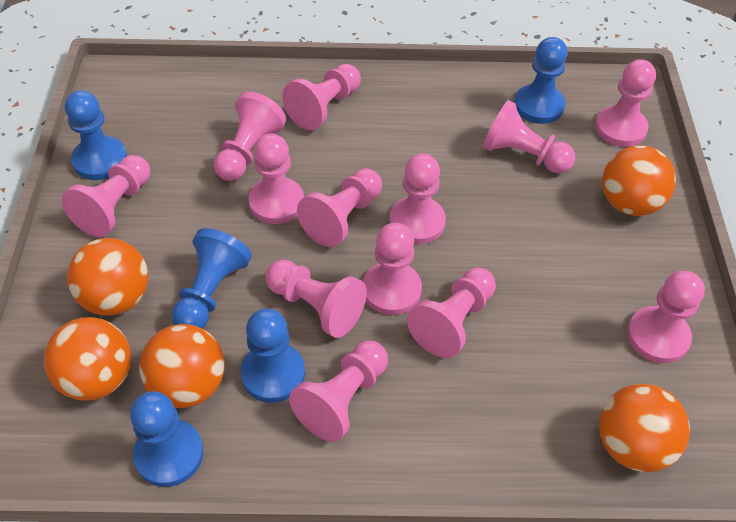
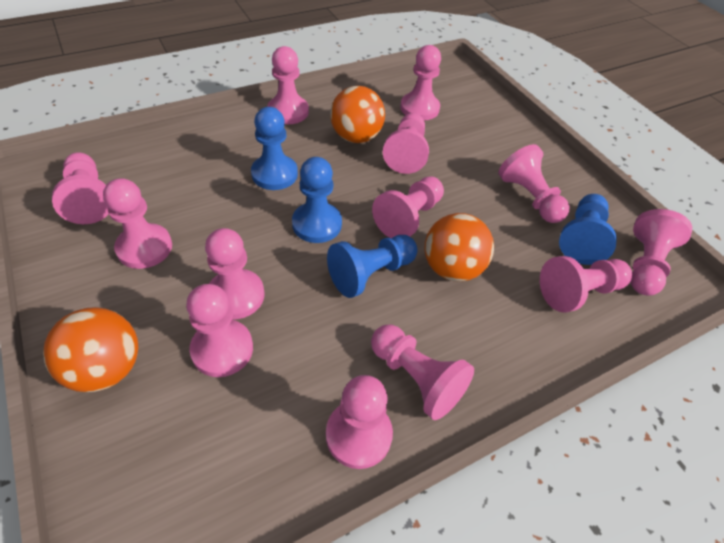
blue pawn: [65,90,127,180] [130,391,204,487] [171,228,252,329] [241,308,305,403] [514,37,568,124] = 5 -> [251,107,298,190] [292,157,342,243] [327,235,418,298] [559,194,617,265] = 4
orange ball: [44,317,131,401] [67,238,148,315] [139,324,224,408] [599,384,690,472] [602,145,676,216] = 5 -> [43,307,138,392] [330,86,385,143] [424,213,494,282] = 3

